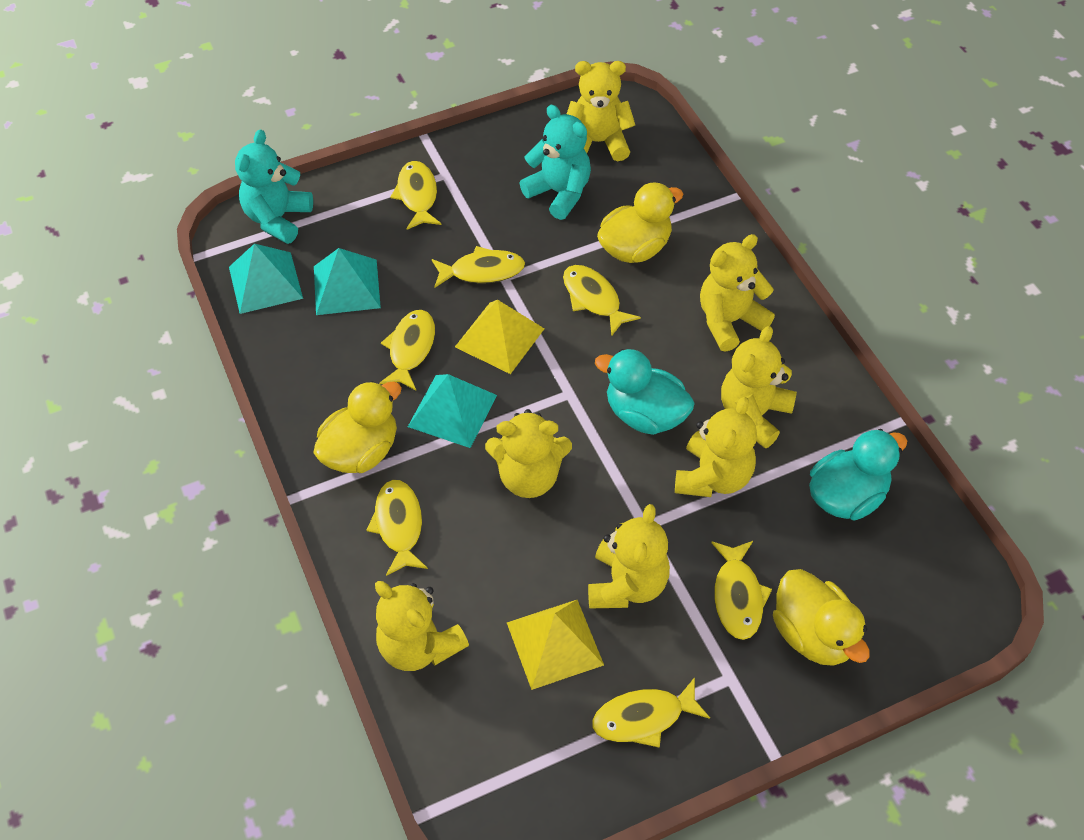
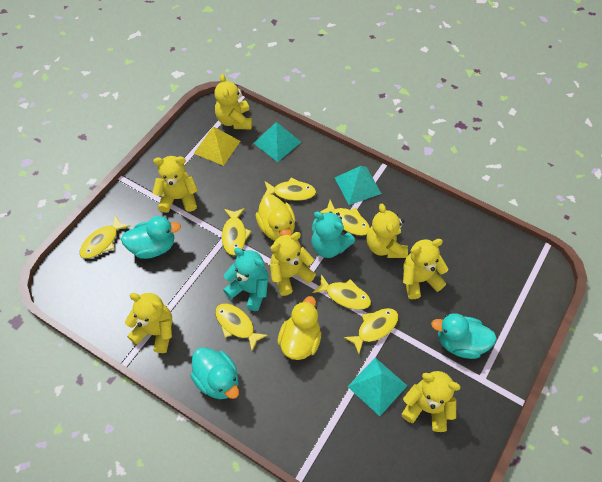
turquoise duck: [595,349,695,435] [809,429,907,520] = 2 -> [121,216,181,259] [190,347,239,399] [431,313,497,359] = 3
yellow duck: [313,381,402,473] [597,182,683,263] [773,569,870,666] = 3 -> [256,194,296,241] [277,296,321,360] = 2
yellow pyramid: [455,300,545,374] [507,600,604,690] = 2 -> [193,126,240,166] = 1

